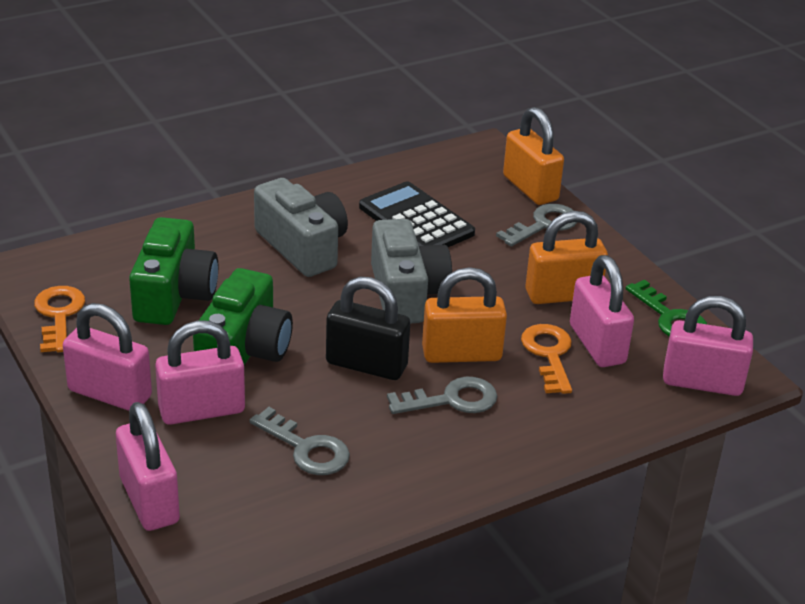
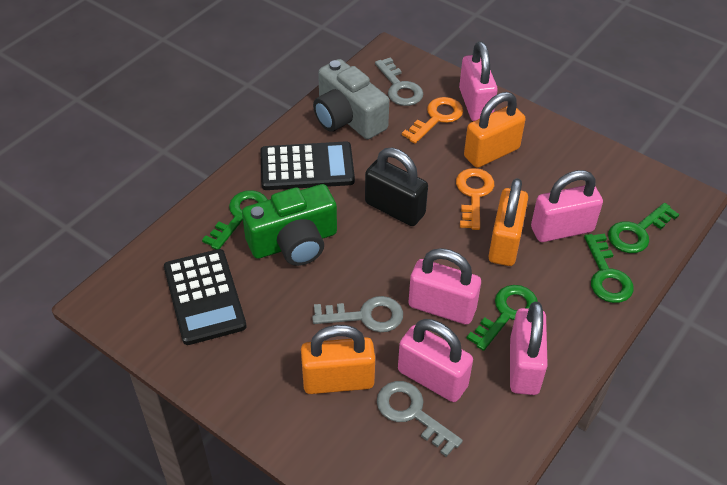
black calculator: [359,181,475,247] = 1 -> [164,249,246,345] [260,141,355,190] = 2
green camera: [129,217,218,325] [193,268,293,365] = 2 -> [242,184,337,266] = 1
green key: [625,280,707,337] = 1 -> [202,190,268,250] [466,285,538,351] [584,234,634,303] [608,203,679,253] = 4
grey camera: [254,178,348,277] [371,219,452,323] = 2 -> [313,59,389,139] = 1

